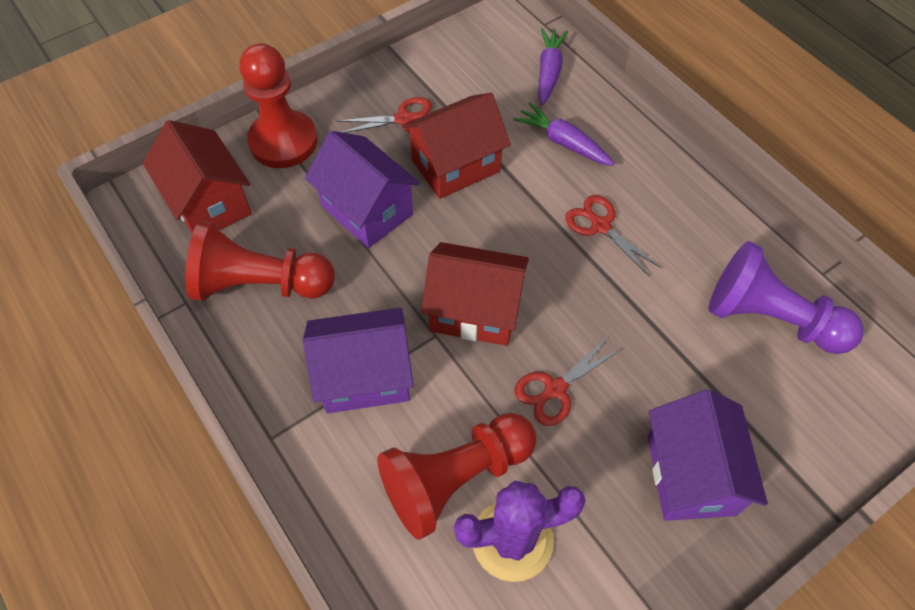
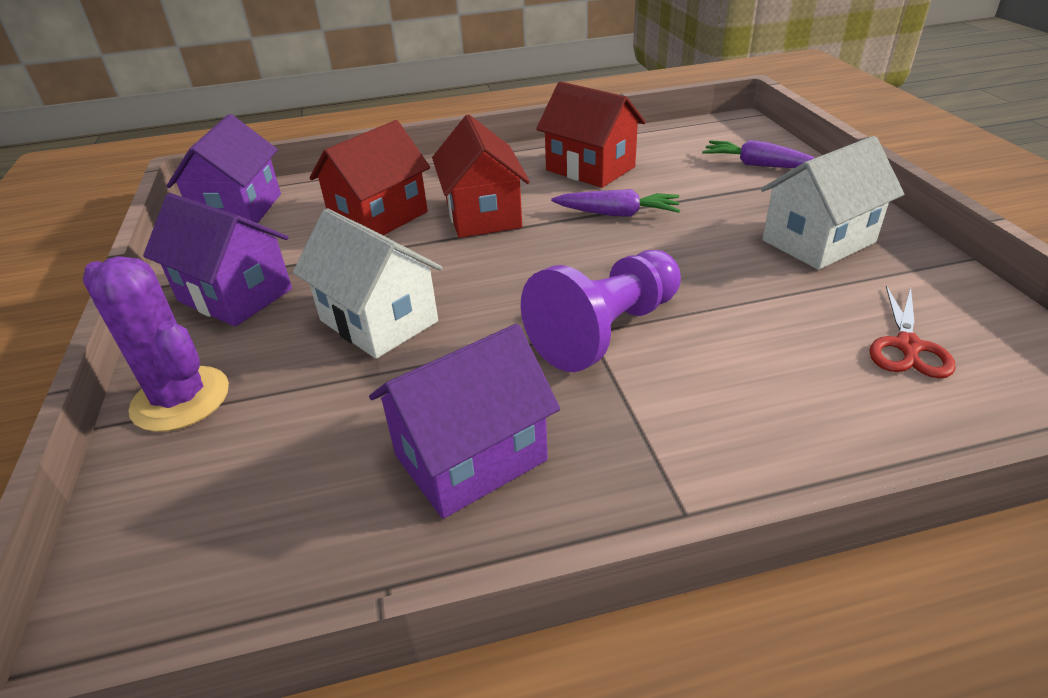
red pawn: [185,221,335,301] [239,43,318,168] [377,413,537,540] = 3 -> none = 0
red scissors: [336,97,432,133] [514,337,622,426] [565,195,662,277] = 3 -> [869,285,956,379] = 1
white house: none = 0 -> [293,208,443,359] [761,136,904,270] = 2

